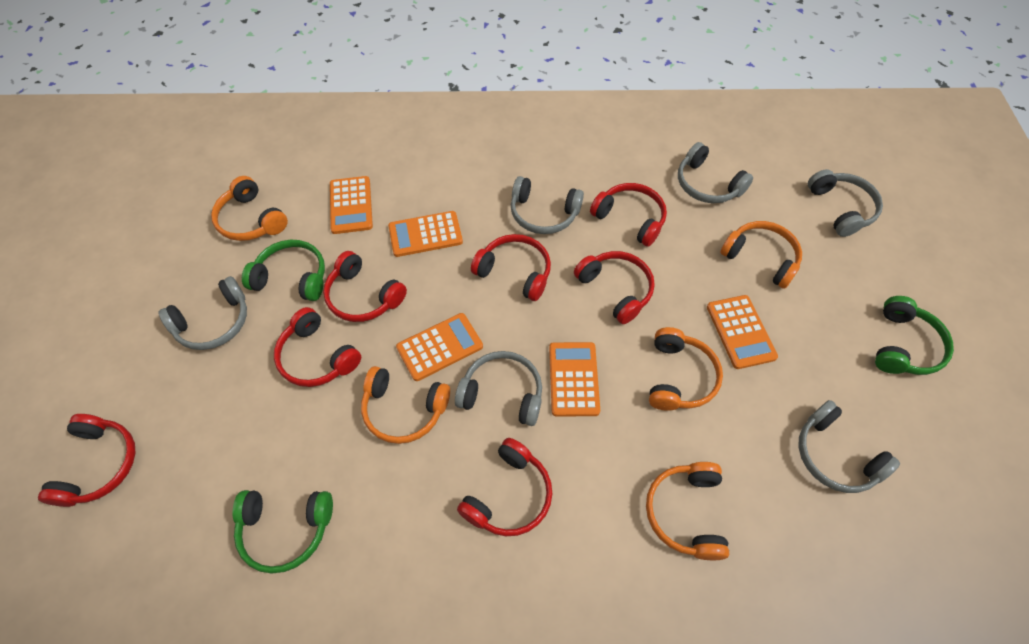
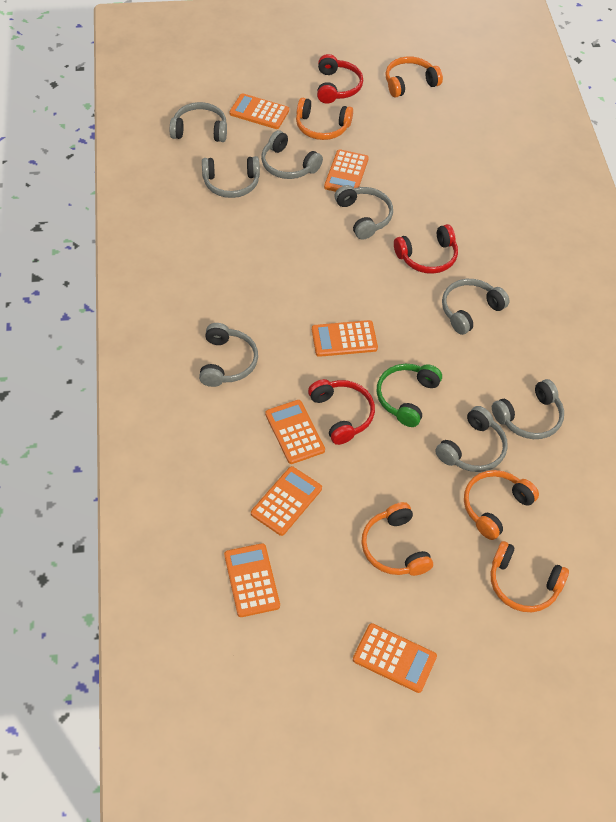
green headphones: [232,490,333,573] [242,240,325,301] [875,296,954,375] = 3 -> [377,364,442,427] = 1
grey headphones: [158,276,247,350] [455,351,542,426] [511,176,584,234] [678,142,753,203] [798,400,900,493] [808,169,883,237] = 6 -> [170,102,227,142] [199,323,258,387] [202,156,260,198] [261,130,323,179] [335,185,393,240] [435,406,508,472] [442,279,510,335] [492,379,564,439] = 8
orange calculator: [330,176,373,234] [388,211,463,257] [396,313,483,381] [549,342,600,417] [707,295,778,369] = 5 -> [224,543,280,617] [229,93,289,129] [251,466,322,536] [265,400,325,464] [312,320,378,357] [324,149,369,192] [353,623,437,693] = 7
red headphones: [38,414,135,507] [274,307,361,387] [323,251,407,322] [457,438,552,536] [471,234,551,301] [574,251,655,324] [590,183,667,247] = 7 -> [308,379,375,445] [317,54,363,104] [394,224,458,274] = 3

